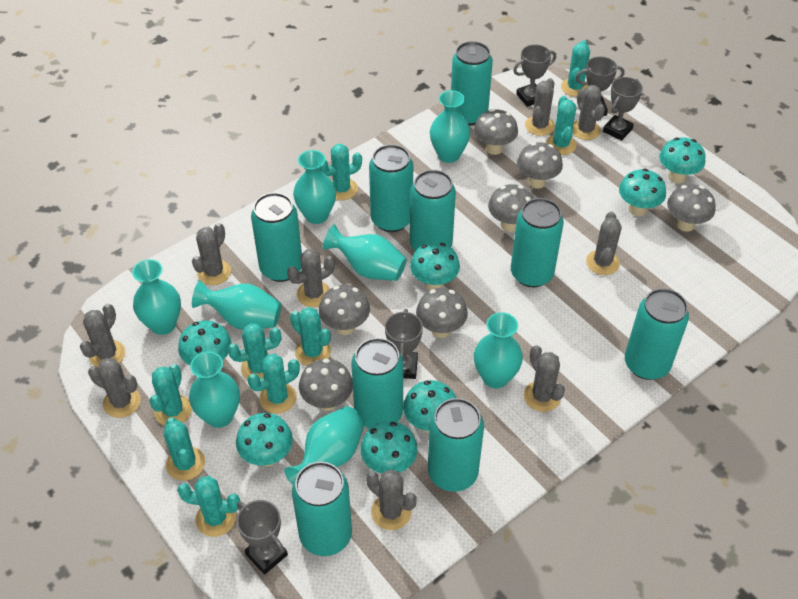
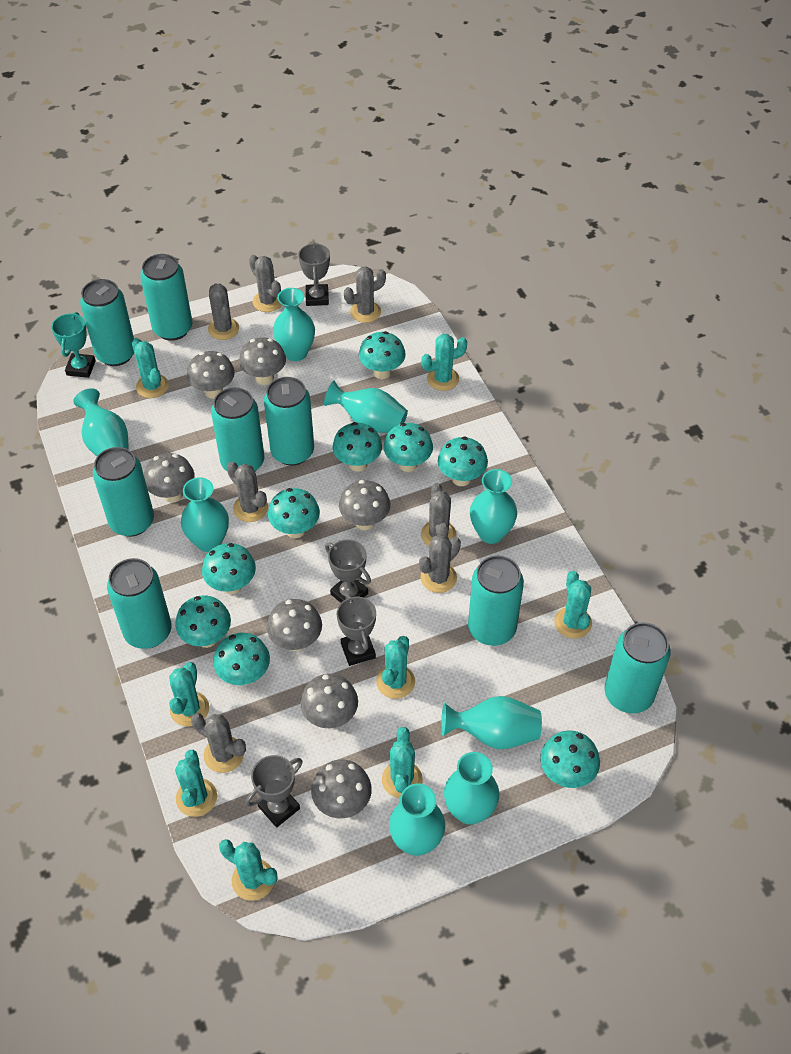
grey cactus: [80,303,125,367] [88,358,141,418] [192,223,231,285] [287,249,335,307] [366,469,417,530] [524,345,565,412] [525,78,555,136] [572,85,605,140] [586,212,622,275] = 9 -> [191,713,246,773] [208,284,239,340] [227,461,268,522] [249,255,282,312] [344,266,386,323] [419,534,461,593] [421,483,457,546] = 7
grey trophy: [237,500,288,574] [385,309,423,379] [513,44,556,107] [576,56,625,116] [603,77,643,141] = 5 -> [246,755,303,827] [298,243,330,306] [325,539,371,603] [337,593,376,666] = 4
turquoise cactus: [150,364,192,426] [164,417,205,481] [177,476,240,537] [228,323,281,380] [248,354,300,414] [290,307,331,366] [319,144,362,200] [546,96,576,155] [561,40,590,97] = 9 -> [132,338,169,398] [169,662,209,727] [175,750,217,817] [219,839,278,901] [376,636,415,699] [382,727,423,798] [421,334,467,391] [554,571,592,639] = 8
turquoise can: [251,193,302,282] [292,462,352,556] [351,338,403,428] [369,144,413,232] [410,170,456,251] [428,398,484,492] [451,41,493,126] [511,198,564,287] [625,288,689,380] = 9 -> [80,279,134,366] [93,447,154,537] [107,558,172,649] [140,254,192,341] [211,387,264,472] [264,377,314,466] [468,555,524,646] [605,622,671,713] = 8
turquoise mushroom: [178,320,232,365] [236,413,293,466] [361,421,418,473] [403,380,456,433] [410,242,460,290] [619,169,666,216] [659,137,705,184] = 7 -> [175,596,231,648] [202,543,256,594] [213,633,270,685] [268,488,320,538] [332,422,382,472] [359,331,406,379] [383,423,433,472] [438,437,488,486] [540,730,600,788] = 9
turquoise trophy: none = 0 -> [51,312,96,378] = 1

